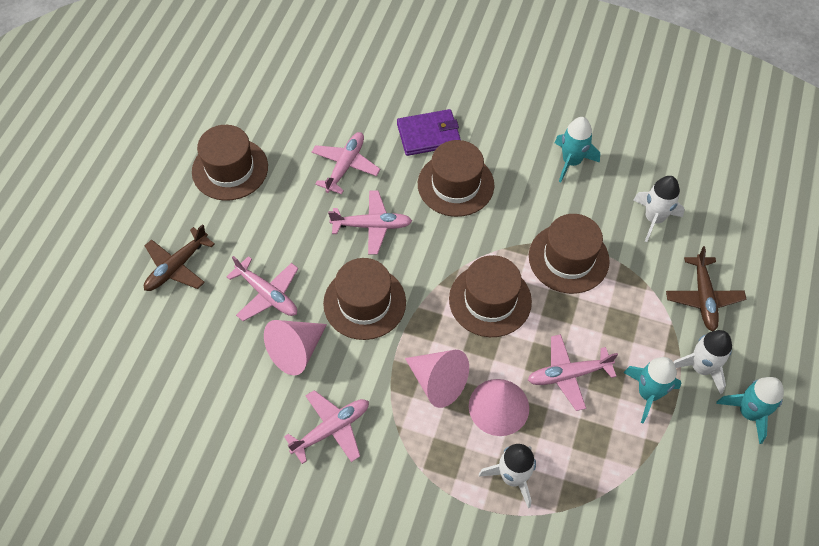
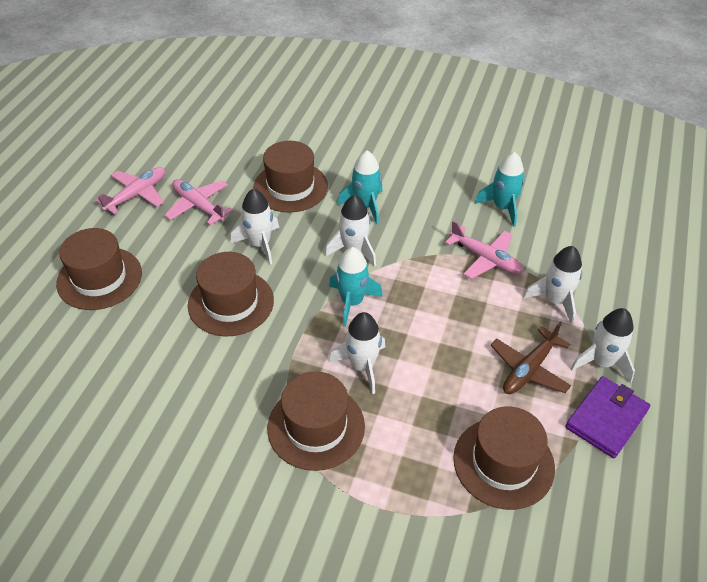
brown plane: [144,224,215,291] [666,246,746,331] = 2 -> [491,321,571,394] = 1
pink cone: [264,320,327,376] [405,350,469,408] [469,379,529,436] = 3 -> none = 0
pink plane: [226,256,298,321] [284,390,369,464] [312,132,381,194] [328,190,412,255] [528,334,618,411] = 5 -> [96,167,165,214] [164,179,233,225] [445,220,524,279] = 3
white rocket: [479,444,536,508] [634,176,685,242] [674,330,732,395] = 3 -> [231,188,279,264] [325,195,376,267] [329,312,385,394] [523,246,582,325] [570,308,635,383] = 5

